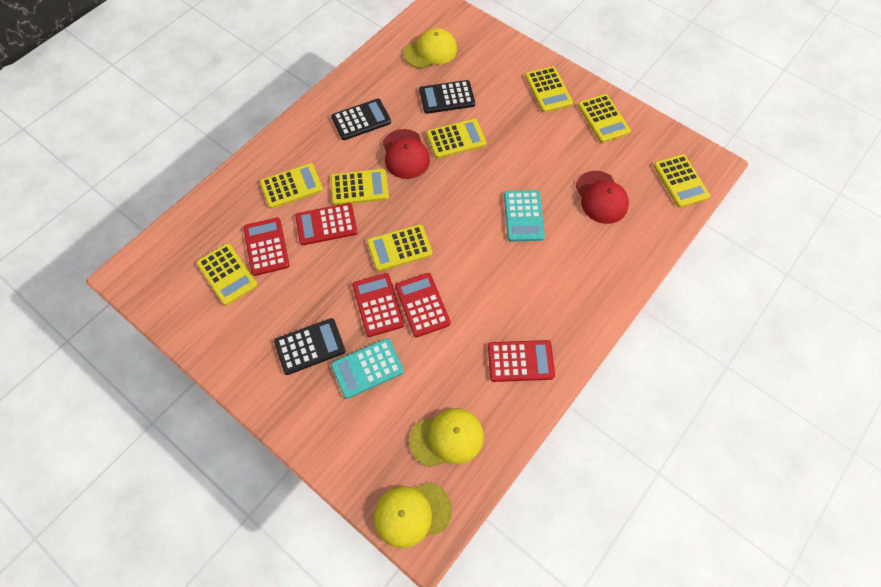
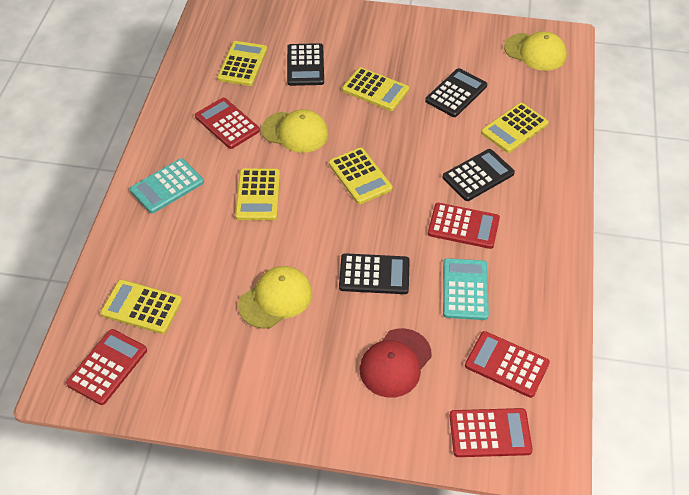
black calculator: [274,318,346,375] [331,99,391,140] [419,80,475,114] = 3 -> [287,43,324,86] [339,253,410,294] [425,68,487,117] [442,149,515,201] = 4
red cap: [383,129,430,179] [575,171,629,224] = 2 -> [360,328,432,398] = 1
yellow calculator: [196,243,258,305] [260,163,323,209] [331,169,389,205] [367,224,433,271] [426,119,487,158] [525,66,573,113] [578,94,631,143] [653,154,710,208] = 8 -> [100,279,182,334] [217,41,267,86] [235,168,280,220] [329,147,393,204] [342,67,409,111] [481,103,549,153] = 6

